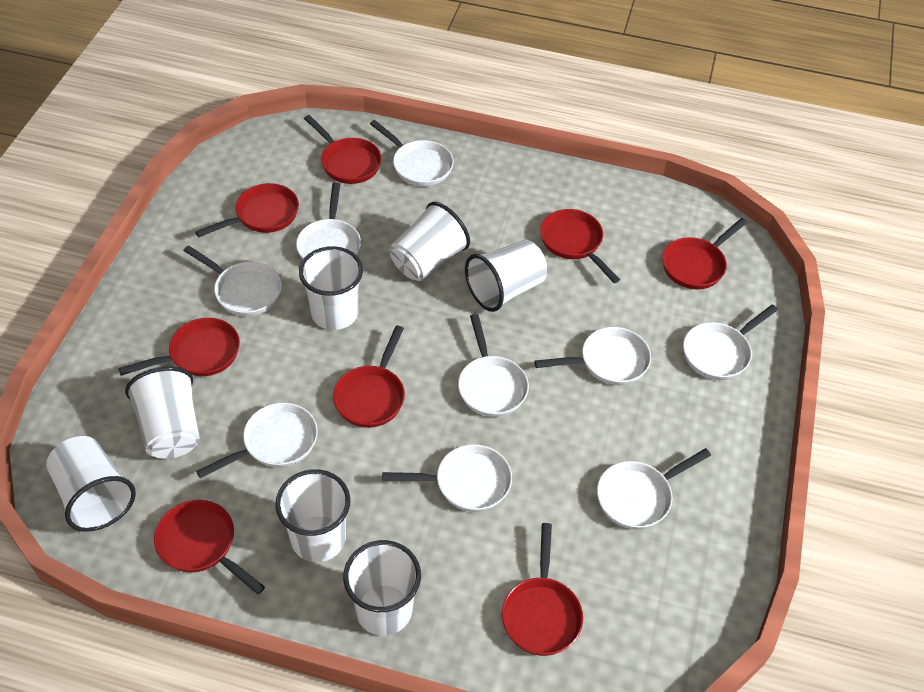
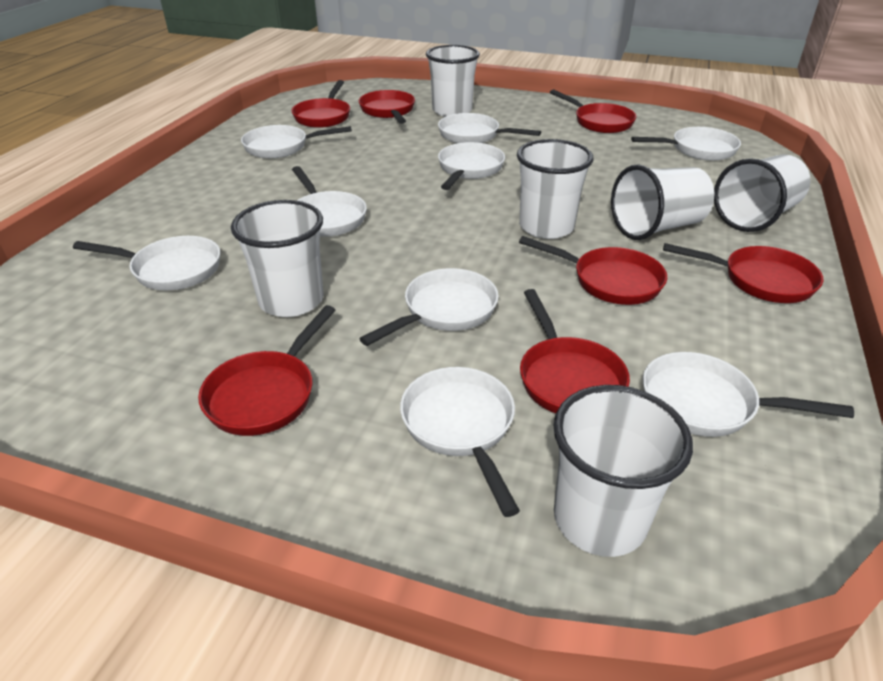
red pan: [118,318,240,376] [154,500,265,594] [195,183,299,237] [304,115,382,184] [333,325,405,428] [502,523,583,656] [540,209,620,283] [662,218,747,289] = 8 -> [198,305,335,436] [291,80,350,128] [359,90,415,124] [519,236,667,305] [520,289,630,414] [550,89,636,133] [663,243,823,303] = 7
white cup: [46,436,136,532] [125,366,200,459] [275,469,351,562] [299,246,363,330] [343,540,421,636] [390,202,470,281] [465,240,547,312] = 7 -> [231,200,323,317] [426,45,480,117] [517,139,593,239] [553,385,693,557] [611,164,714,240] [714,154,810,232] = 6

